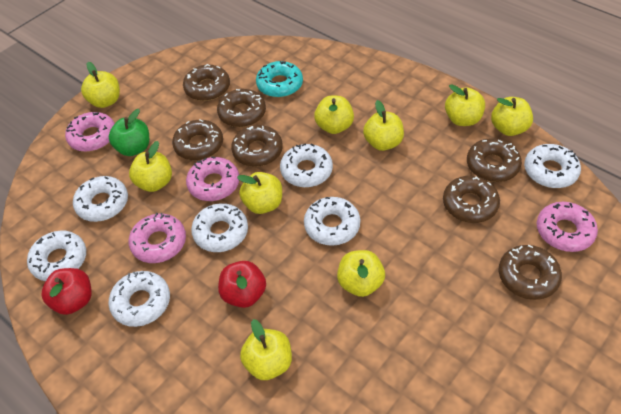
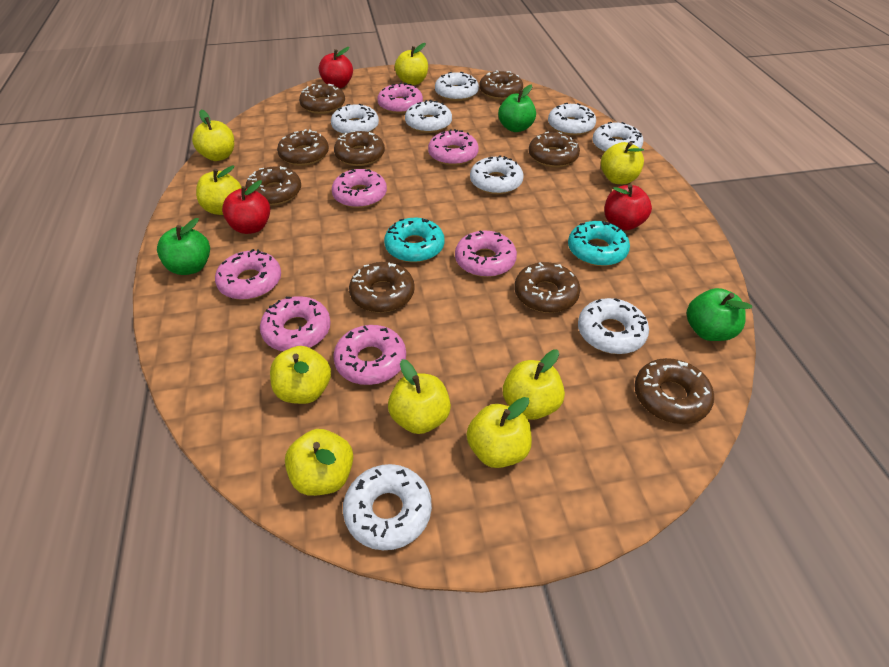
brown donut: [172,119,223,160] [183,64,230,101] [217,89,266,127] [231,125,283,167] [443,176,500,223] [467,138,522,182] [499,245,562,300] = 7 -> [245,166,301,205] [277,129,329,166] [299,84,345,114] [334,131,385,166] [349,262,415,313] [479,70,523,100] [514,262,580,313] [529,132,580,167] [634,358,714,424] = 9
green apple: [109,109,149,156] = 1 -> [157,218,210,275] [498,85,536,132] [687,288,752,341] = 3
pink donut: [65,112,115,152] [129,213,186,263] [186,156,239,201] [537,202,598,252] = 4 -> [215,249,281,300] [260,296,331,351] [332,169,387,208] [333,325,406,385] [378,82,423,114] [428,129,479,166] [455,230,517,277] = 7
red apple: [41,268,92,315] [218,261,266,308] = 2 -> [222,180,270,234] [319,47,353,88] [604,184,652,230] = 3
turquoise donut: [256,61,303,98] = 1 -> [384,218,445,263] [568,221,630,266] = 2
white donut: [27,231,86,281] [73,176,128,222] [108,271,170,327] [191,203,248,252] [280,143,333,187] [304,197,360,246] [524,144,581,188] = 7 -> [331,104,379,135] [343,464,432,550] [405,100,452,133] [435,72,479,101] [470,155,523,194] [548,103,596,136] [578,298,649,354] [592,122,643,153] = 8

